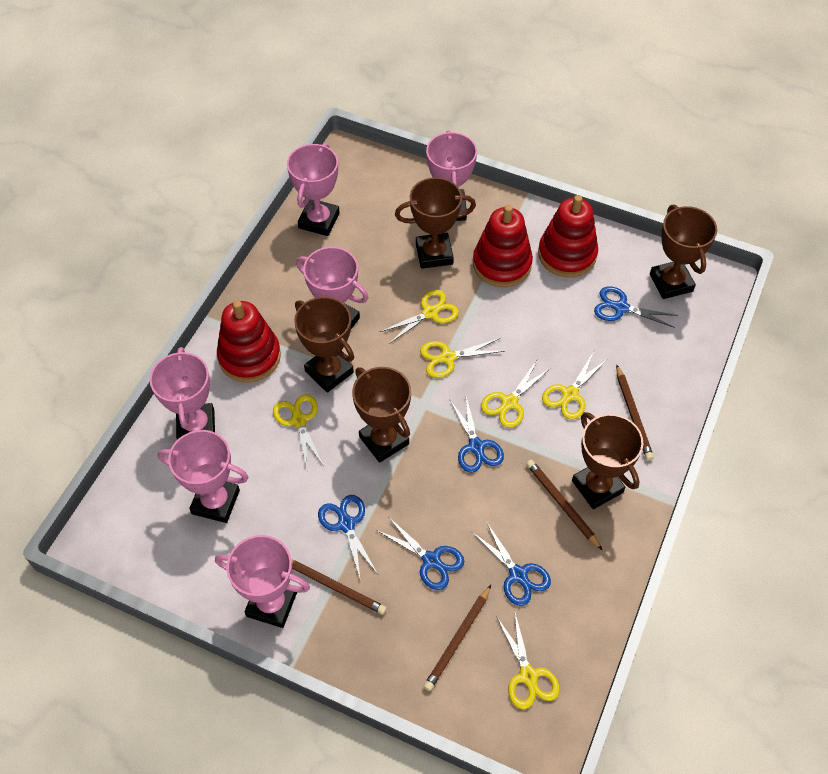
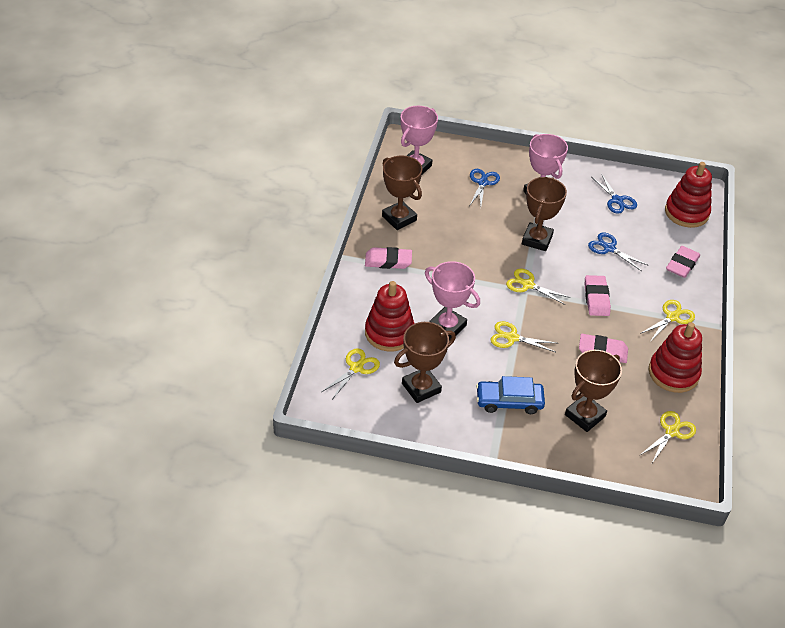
blue car: none = 0 -> [476,376,545,414] = 1
blue scissors: [318,495,378,581] [377,518,464,590] [449,397,504,473] [472,521,551,606] [594,286,678,328] = 5 -> [469,169,500,206] [588,233,647,271] [592,173,637,214] = 3
brown pencil: [291,559,387,615] [423,585,491,691] [526,460,602,550] [616,364,654,461] = 4 -> none = 0
brown trophy: [294,297,354,393] [352,367,411,463] [395,177,476,269] [572,412,643,509] [650,205,717,299] = 5 -> [382,156,422,230] [394,322,456,403] [522,177,567,251] [565,350,622,432] = 4
pink eraser: none = 0 -> [365,247,412,269] [579,334,628,363] [584,275,611,316] [666,246,700,278] = 4
pink trophy: [150,347,215,440] [158,430,249,523] [215,535,310,628] [287,143,340,236] [296,247,369,329] [426,130,477,221] = 6 -> [401,106,438,175] [425,261,480,340] [523,134,568,194] = 3
yellow scissors: [273,394,324,469] [380,289,459,344] [420,338,505,378] [481,360,551,428] [496,613,560,709] [542,353,609,420] = 6 -> [322,348,380,400] [491,321,556,352] [506,269,571,305] [639,411,696,463] [640,300,695,342] = 5

